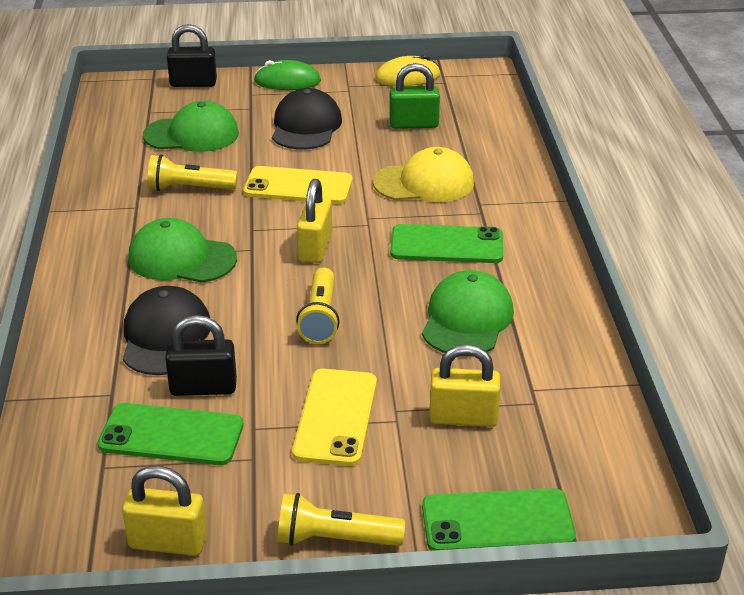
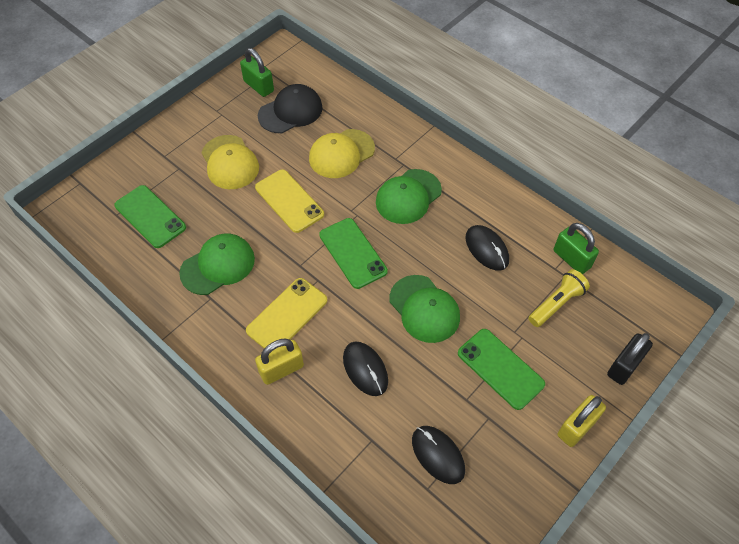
black cap: [123,286,210,375] [272,88,342,150] = 2 -> [258,84,323,133] = 1
black mouse: none = 0 -> [343,342,388,396] [412,426,465,484] [466,225,509,271] = 3
black padlock: [165,315,237,396] [167,24,217,87] = 2 -> [607,333,653,385] = 1
green mouse: [254,60,321,90] = 1 -> none = 0
green padlock: [389,63,440,129] = 1 -> [240,48,274,97] [554,223,599,274] = 2
yellow cap: [373,147,474,202] = 1 -> [201,135,259,189] [309,129,375,178] = 2
yellow flashlight: [148,154,238,191] [278,493,405,546] [296,268,340,344] = 3 -> [528,269,590,327] = 1
yellow mouse: [375,55,440,86] = 1 -> none = 0
yellow padlock: [122,466,207,556] [297,179,332,263] [429,344,500,427] = 3 -> [255,338,304,385] [557,395,606,447] = 2

